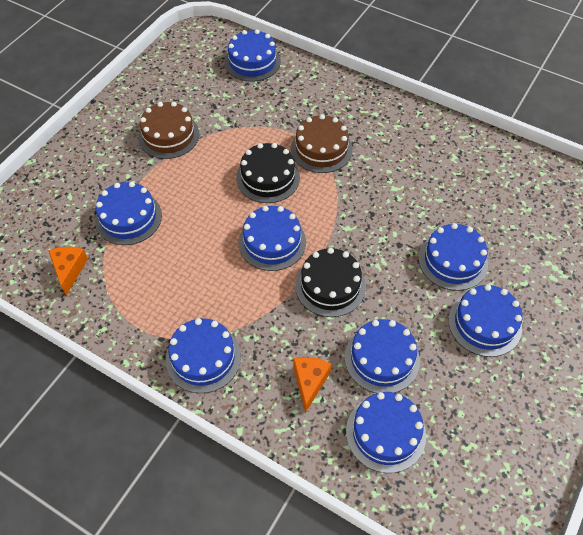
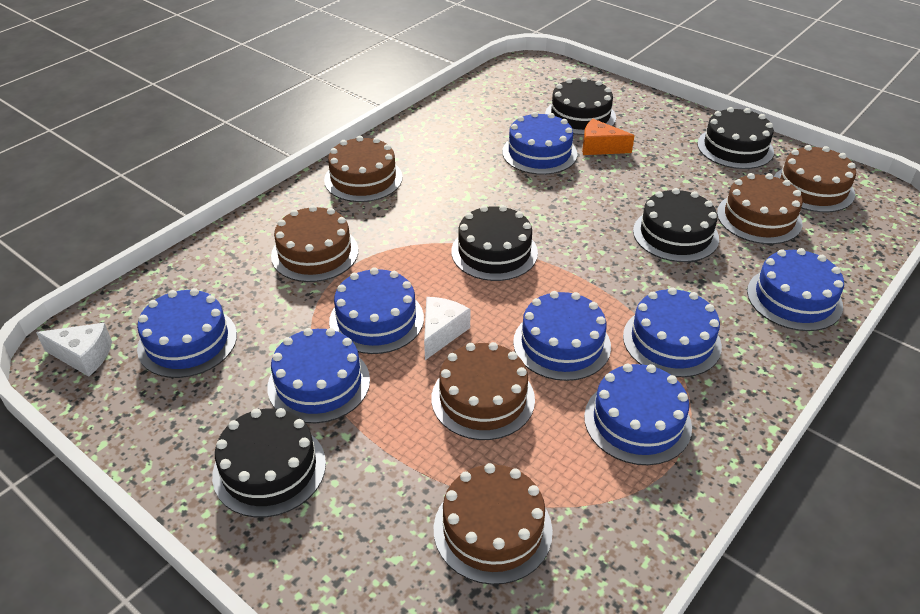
black cake: [236,143,300,203] [295,248,366,317] = 2 -> [212,408,326,517] [451,205,538,281] [545,77,616,135] [633,188,719,262] [697,107,774,169] = 5
brown cake: [138,102,199,159] [291,114,353,173] = 2 -> [271,205,359,282] [324,136,402,202] [431,342,535,440] [434,463,553,585] [717,173,803,244] [774,145,856,212] = 6
orange cheese: [48,247,88,295] [293,357,331,413] = 2 -> [582,119,635,155] = 1
white cheese: none = 0 -> [36,323,112,377] [424,297,470,360] = 2

